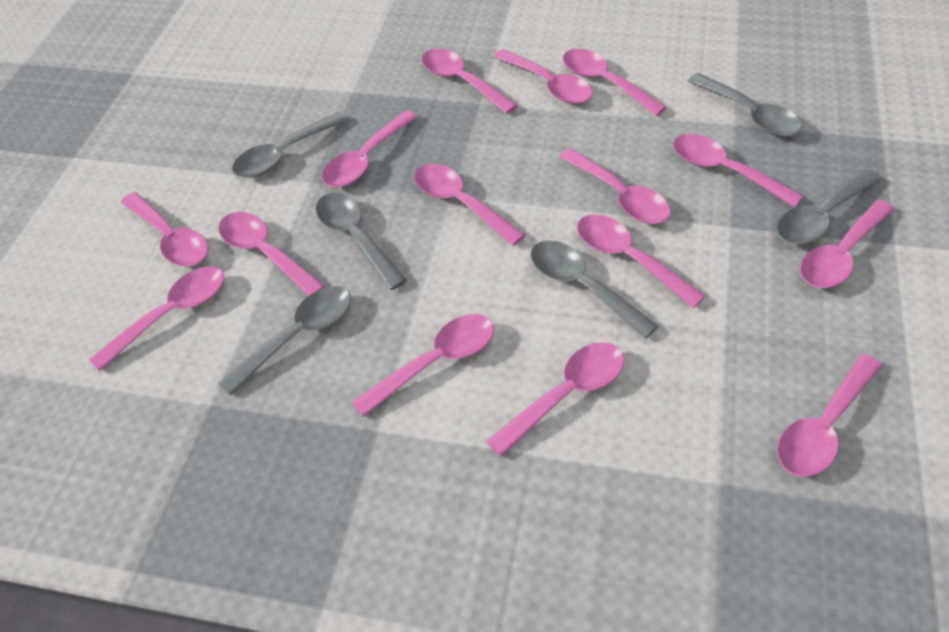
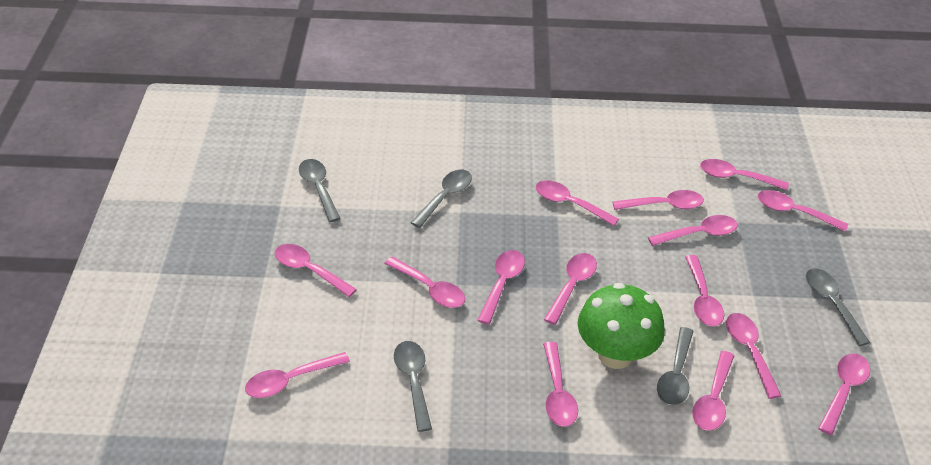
green mushroom: none = 0 -> [578,283,665,369] = 1
grey spoon: [218,286,351,396] [232,112,348,178] [316,193,407,290] [530,240,659,339] [688,73,802,137] [776,169,882,245] = 6 -> [299,159,341,222] [394,341,432,432] [411,170,472,228] [657,327,693,406] [806,268,870,346] = 5

